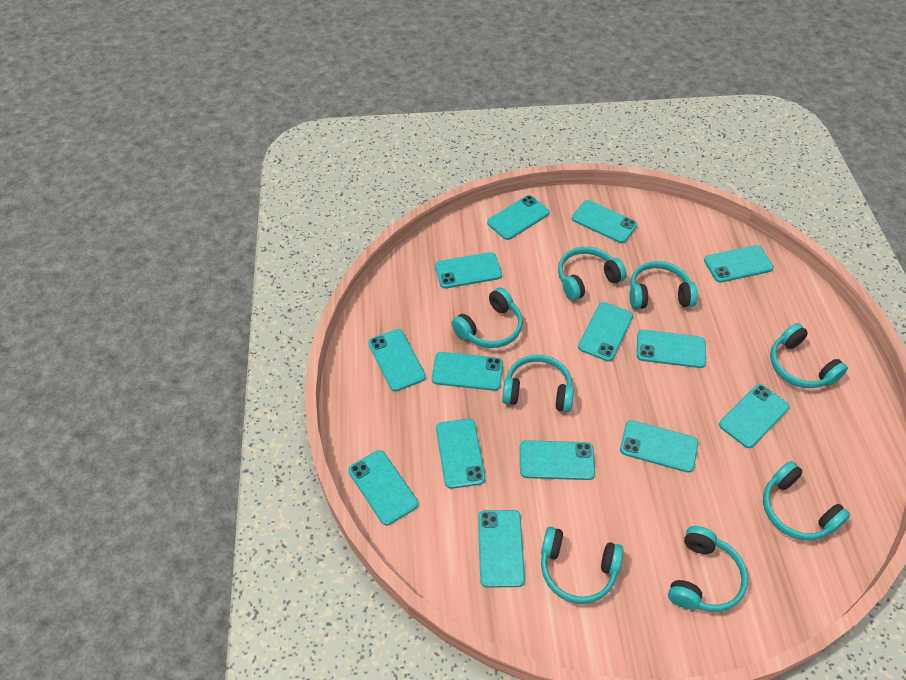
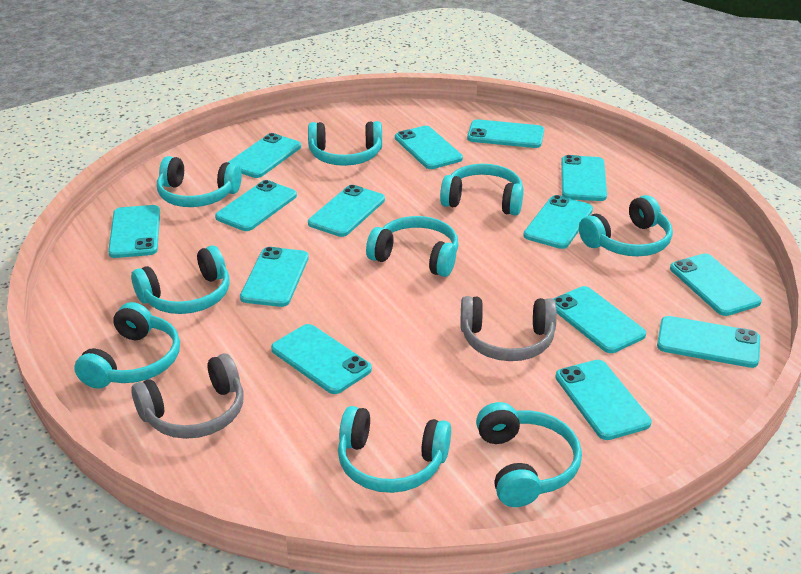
grey headphones: none = 0 -> [131,354,243,439] [460,296,557,361] = 2
turquoise headphones: [452,287,523,348] [502,355,574,412] [541,527,624,604] [558,247,627,301] [630,261,698,309] [668,526,748,612] [763,461,850,540] [770,323,848,388] = 8 -> [74,302,180,389] [131,245,230,314] [157,156,242,207] [308,121,382,166] [338,406,451,493] [366,216,458,277] [440,164,524,216] [476,402,582,507] [579,195,673,256] = 9

